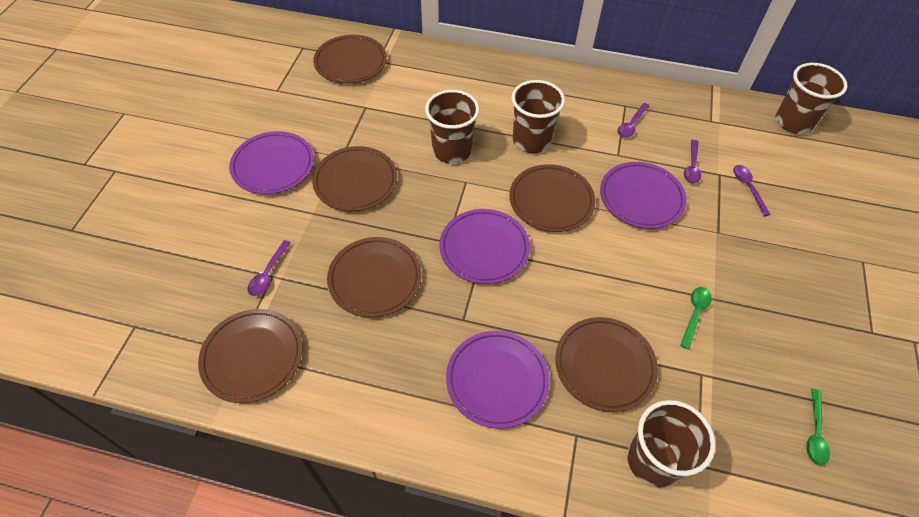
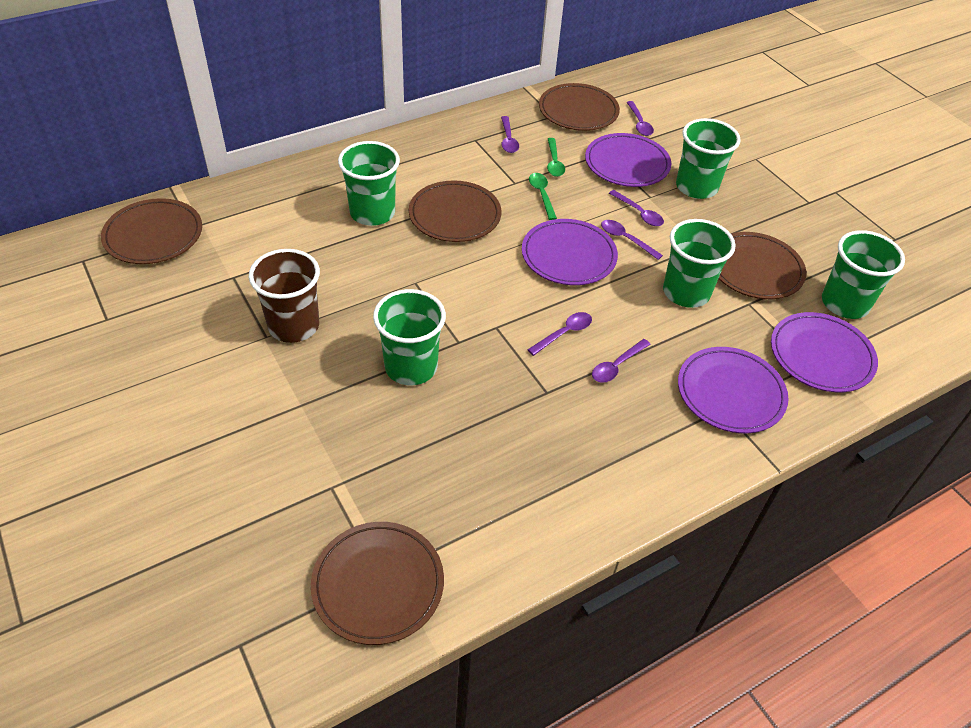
brown cup: [425,90,479,164] [512,80,565,153] [627,400,716,488] [776,63,848,134] = 4 -> [249,249,320,343] = 1
brown plate: [198,309,302,403] [312,146,397,211] [313,35,387,83] [327,237,421,317] [509,164,596,232] [555,317,658,412] = 6 -> [101,198,202,264] [311,522,444,645] [409,180,501,242] [539,83,620,131] [718,232,806,299] = 5
green cup: none = 0 -> [338,141,400,226] [373,289,446,385] [663,219,736,308] [676,118,741,199] [822,230,905,319] = 5
purple spoon: [247,240,291,296] [617,103,649,138] [684,140,701,184] [733,165,771,216] = 4 -> [501,116,519,153] [528,312,592,356] [592,339,651,383] [601,220,663,260] [609,190,664,226] [627,101,654,136] = 6

